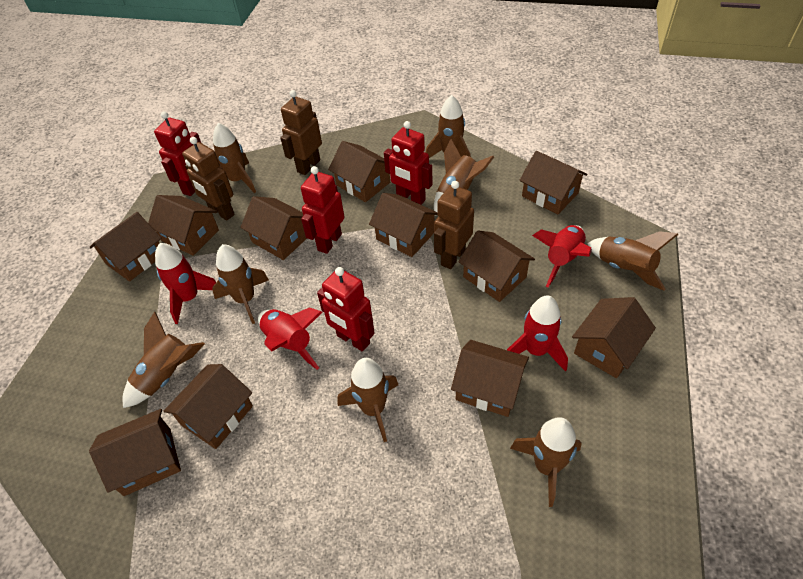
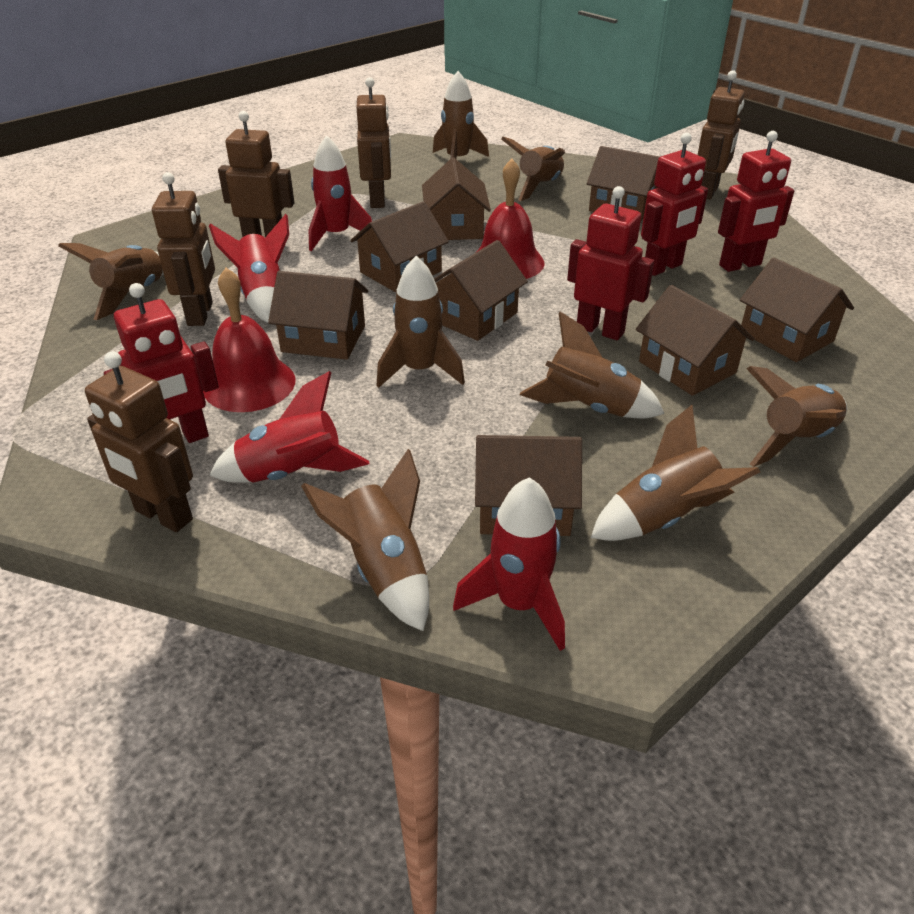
brown house: [89,409,181,496] [90,212,162,282] [148,195,219,256] [164,364,253,449] [240,196,307,260] [328,141,390,202] [369,193,438,257] [451,340,529,417] [458,230,535,302] [519,151,588,214] [572,297,656,378] = 11 -> [268,271,368,360] [350,201,449,292] [422,158,491,240] [434,240,528,341] [475,435,582,536] [587,146,660,222] [636,285,755,396] [740,257,854,362] = 8
brown robot: [182,137,235,221] [281,90,322,175] [434,181,474,269] = 3 -> [85,351,193,532] [152,172,215,326] [218,111,294,237] [357,77,391,208] [698,70,745,199] = 5
red bell: none = 0 -> [203,268,295,412] [477,159,545,279] = 2

